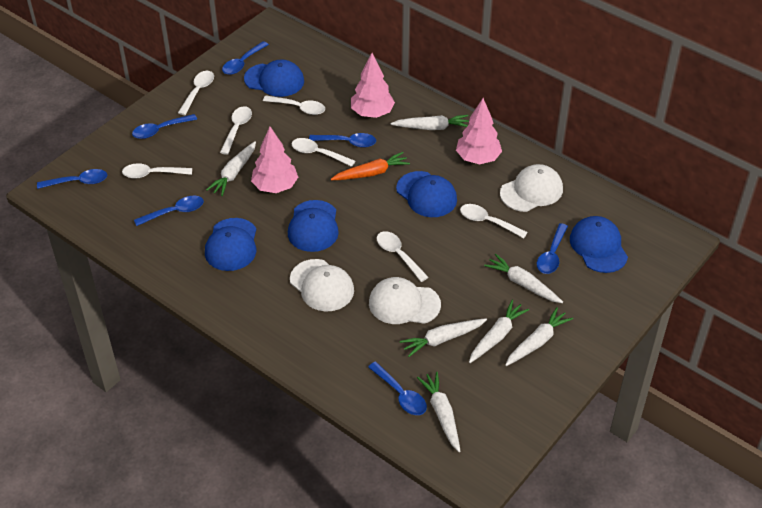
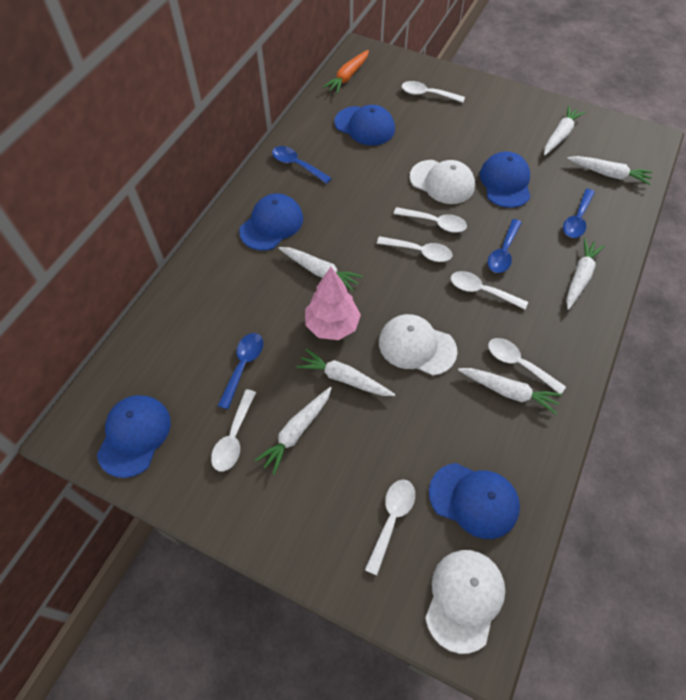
blue spoon: [37,169,107,189] [132,114,197,139] [134,196,204,226] [222,41,269,75] [309,133,376,148] [368,362,427,415] [537,223,568,274] = 7 -> [218,333,263,409] [272,146,332,184] [488,219,522,273] [563,189,595,238] = 4
pink tree: [251,127,298,193] [351,53,395,118] [456,98,502,164] = 3 -> [305,267,361,340] = 1

